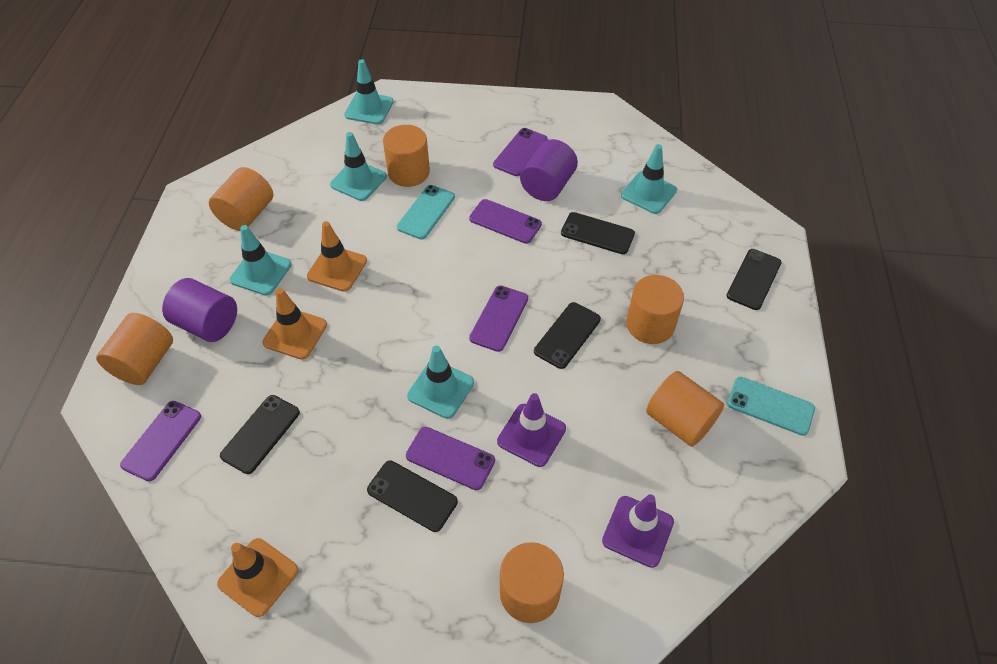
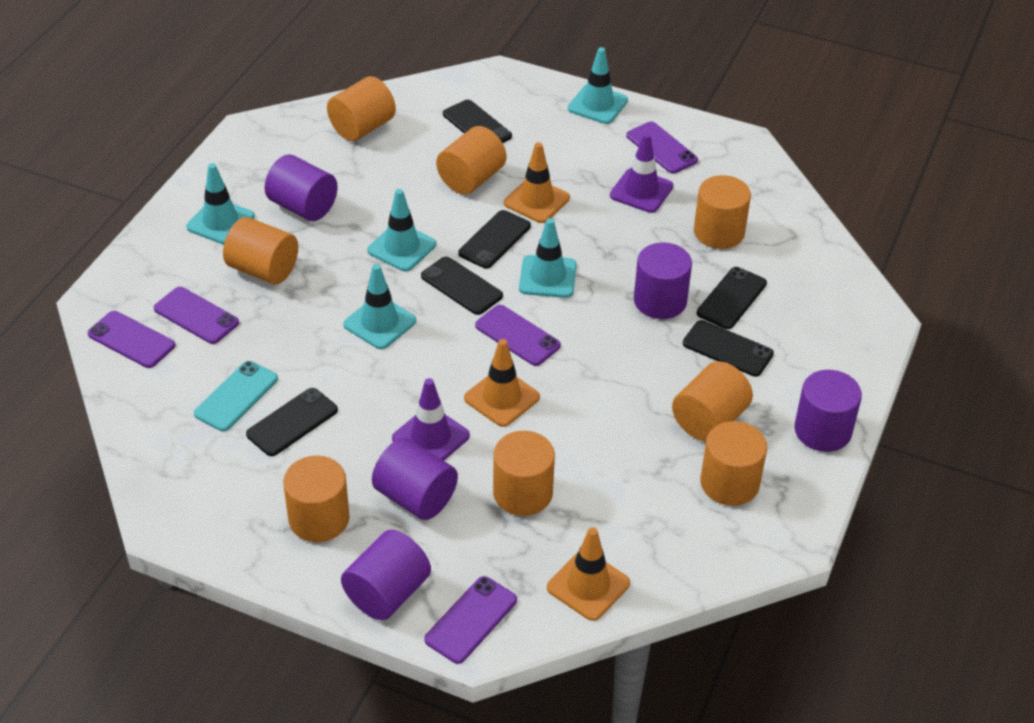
black phone: [220,395,300,474] [367,460,458,532] [534,302,601,369] [561,212,635,254] [726,249,782,310] = 5 -> [246,388,338,456] [421,257,503,315] [443,100,512,143] [458,210,531,268] [683,320,774,377] [697,267,767,329] = 6
orange cylinder: [96,313,173,385] [209,167,273,231] [383,125,430,187] [500,542,564,623] [626,275,684,344] [646,371,724,447] = 6 -> [223,217,298,284] [283,455,350,542] [327,76,396,141] [436,126,506,194] [493,431,555,516] [672,361,753,442] [694,175,751,249] [701,421,767,506] = 8
purple cylinder: [162,278,237,342] [520,139,578,201] = 2 -> [265,154,338,221] [341,530,431,620] [372,438,458,520] [634,243,692,319] [794,370,862,452] = 5
turquoise phone: [397,185,455,239] [727,377,815,436] = 2 -> [194,361,278,431] = 1

